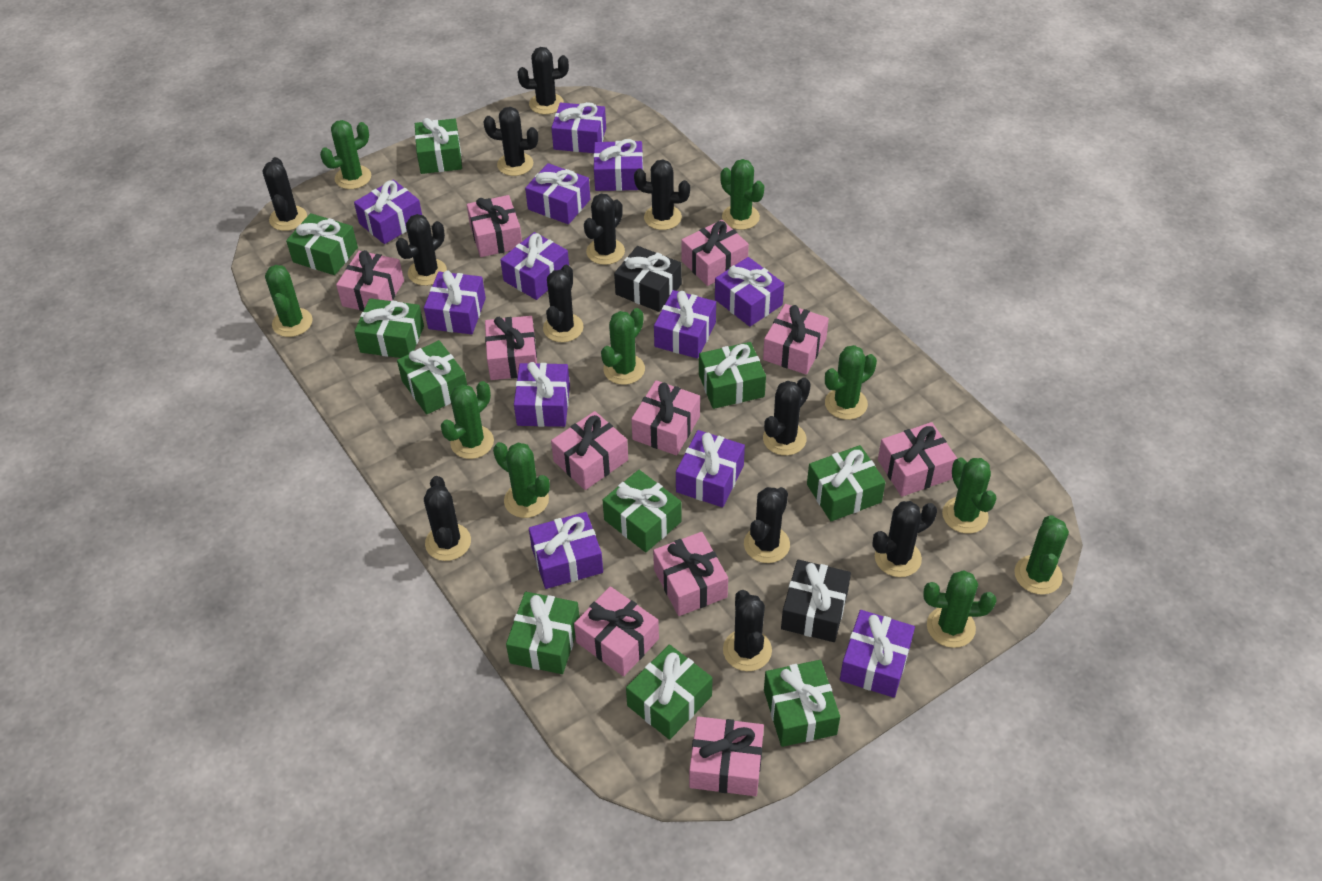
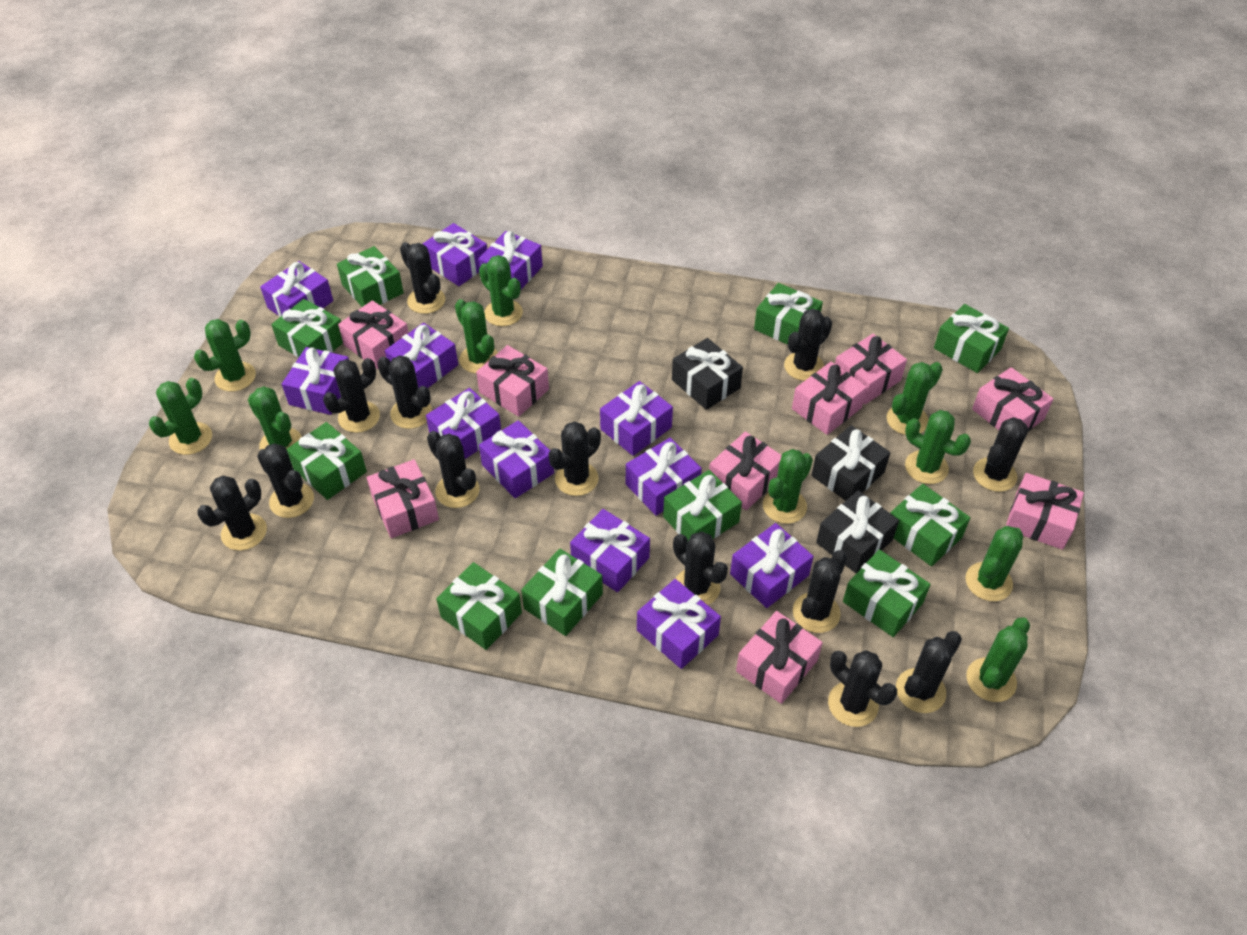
black cactus: [263,157,307,231] [396,214,447,286] [424,476,471,561] [483,107,538,176] [517,47,569,114] [543,265,584,342] [584,194,625,265] [634,159,690,230] [723,590,772,671] [744,487,790,563] [763,378,811,456] [873,501,937,577] = 12 -> [197,476,267,551] [257,443,314,518] [323,358,380,433] [377,355,432,429] [400,242,445,314] [427,431,479,508] [548,421,601,496] [673,531,728,605] [784,309,832,381] [793,550,847,633] [828,650,897,727] [896,631,962,713] [973,417,1029,492] = 13
black gift: [614,246,682,312] [781,559,851,642] = 2 -> [672,338,743,410] [811,425,890,501] [816,490,899,573] = 3
pink gift: [336,250,404,311] [467,195,522,257] [485,316,537,380] [551,411,628,490] [574,587,659,676] [631,380,700,455] [653,532,728,616] [681,220,749,286] [689,716,764,796] [763,304,829,374] [878,422,957,497] = 11 -> [338,300,409,369] [367,459,439,538] [476,345,549,417] [709,431,782,510] [736,611,823,704] [792,362,867,435] [835,334,907,404] [972,367,1053,432] [1006,473,1084,550] = 9

